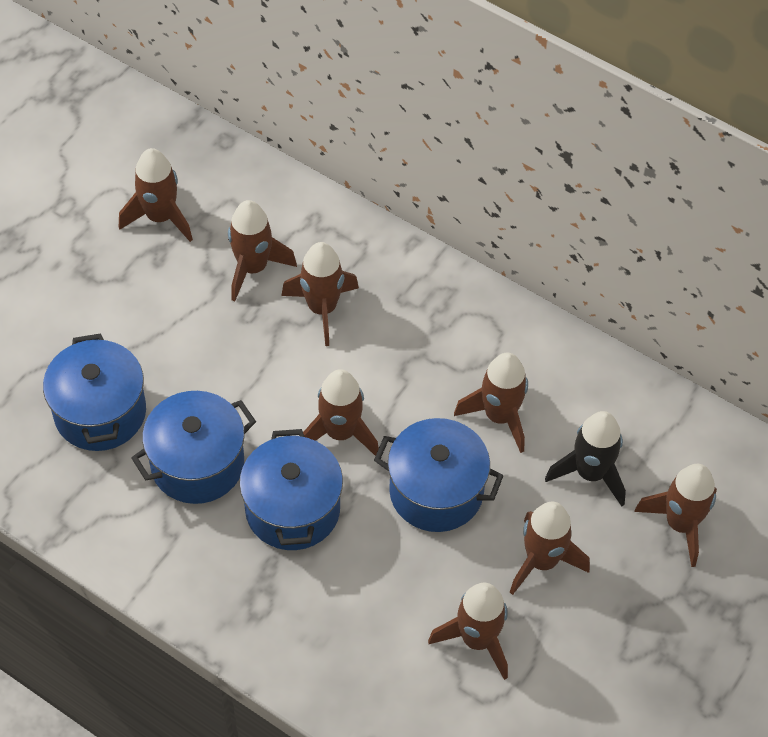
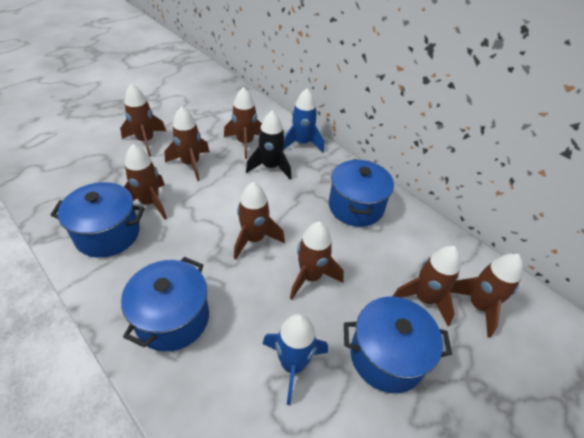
blue rocket: none = 0 -> [262,314,328,405] [283,88,324,152] = 2

